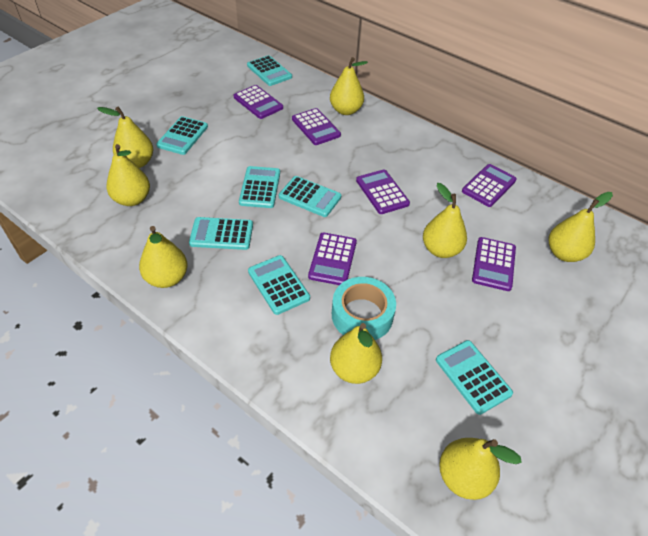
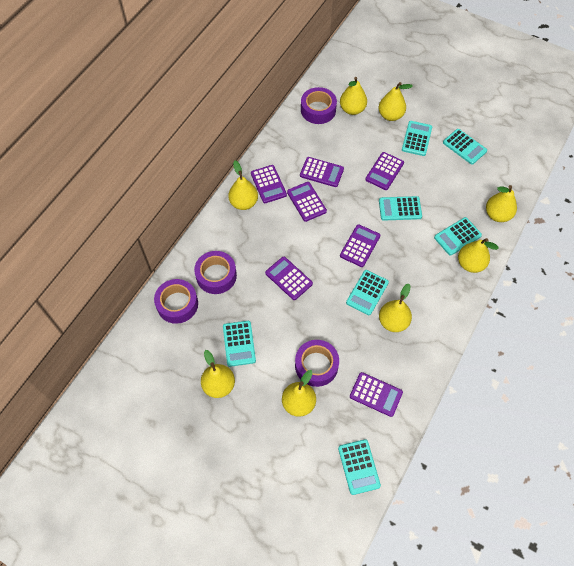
purple calculator: [234,85,283,119] [292,108,341,145] [308,233,357,285] [356,169,410,214] [462,164,517,207] [472,237,516,291] = 6 -> [251,165,287,203] [265,257,313,300] [287,182,327,222] [300,157,344,187] [340,224,380,267] [350,372,403,417] [365,152,404,190] = 7
purple tape: none = 0 -> [154,279,198,324] [194,251,237,294] [295,340,339,387] [301,87,337,124] = 4
turquoise tape: [332,277,396,340] = 1 -> none = 0

